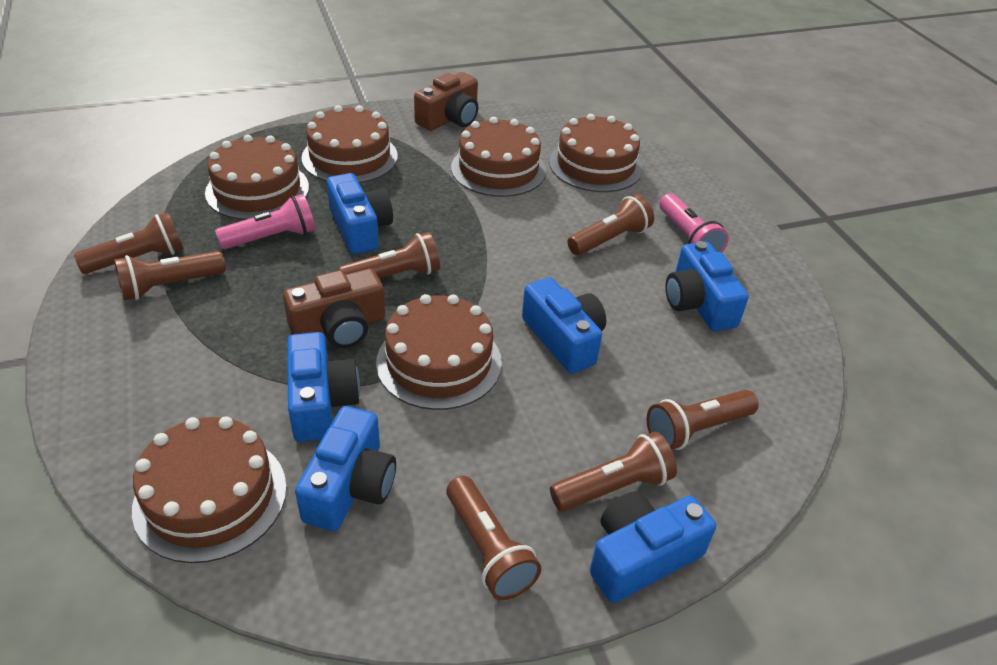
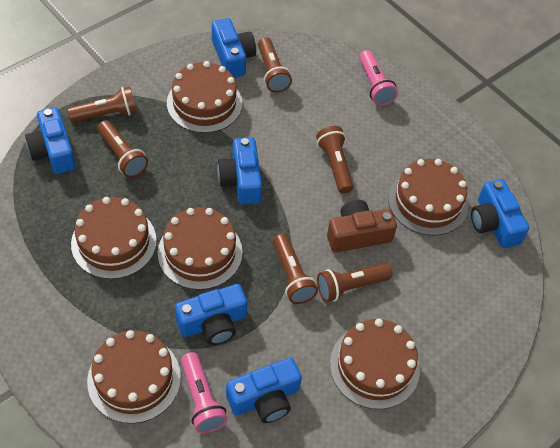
brown camera: [283,269,385,348] [414,72,478,131] = 2 -> [327,200,397,253] = 1
brown flashlight: [74,212,184,274] [114,251,226,300] [338,232,440,278] [446,476,541,600] [550,432,677,511] [568,194,654,256] [646,390,759,450] = 7 -> [67,86,137,123] [97,120,148,178] [258,37,292,93] [273,234,318,304] [316,126,354,194] [317,263,392,302] = 6

